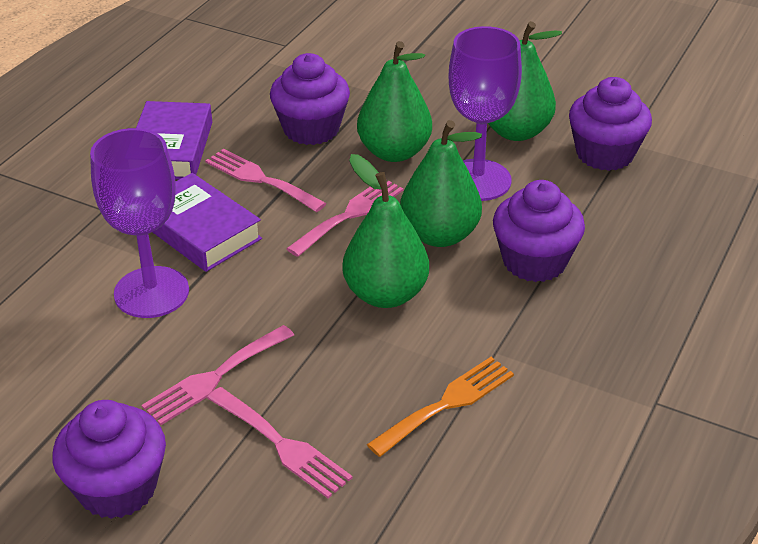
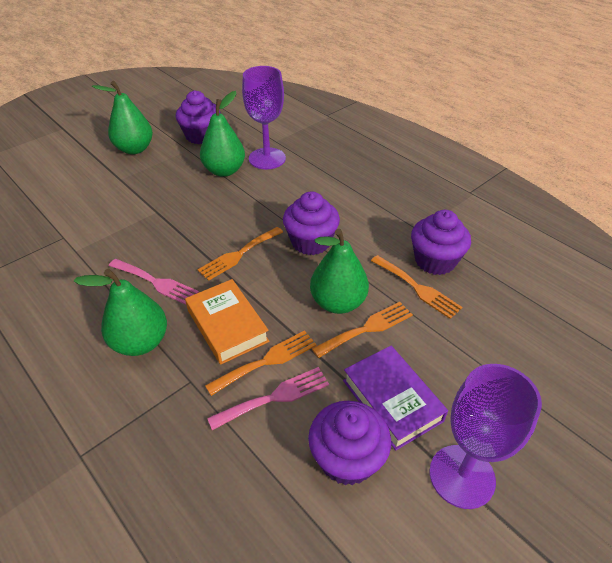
orange book: none = 0 -> [185,279,269,365] = 1
orange fork: [367,357,514,457] = 1 -> [198,227,283,281] [205,330,316,396] [312,302,413,358] [371,255,462,319] = 4
pink fork: [141,325,294,425] [205,149,327,212] [207,387,353,498] [286,181,404,257] = 4 -> [109,259,199,305] [207,367,329,430] = 2
purple book: [136,101,212,179] [152,173,262,272] = 2 -> [343,346,448,450] = 1

